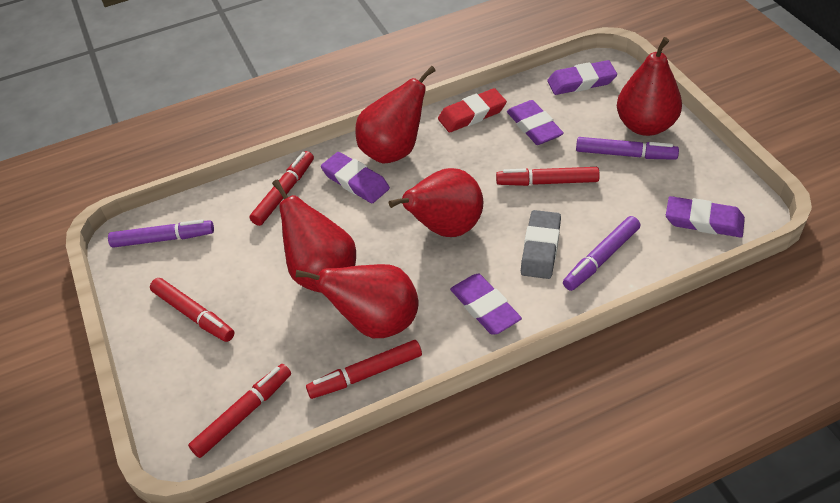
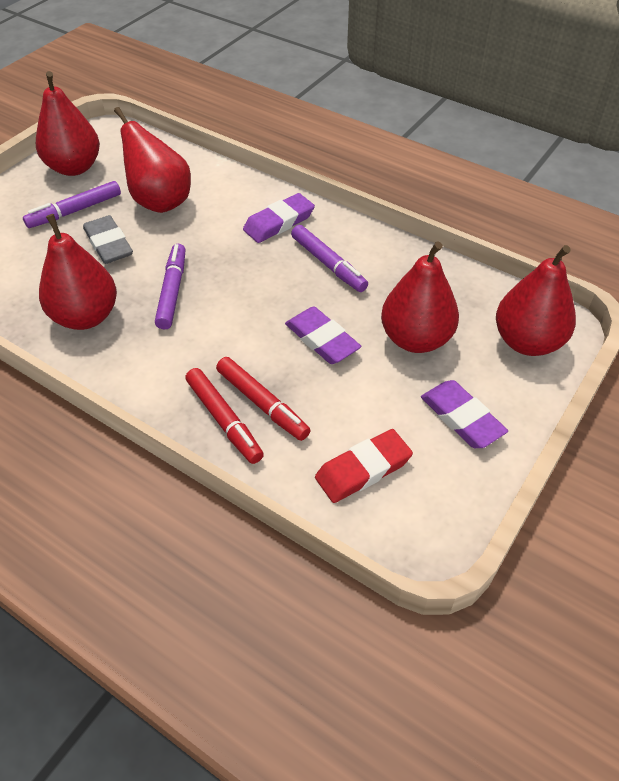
purple eraser: [321,152,390,203] [450,274,522,335] [507,100,564,145] [547,60,617,95] [666,196,745,238] = 5 -> [243,193,315,243] [285,307,361,364] [421,380,508,448] = 3
red marker: [150,278,234,342] [188,364,291,458] [250,151,314,226] [306,340,422,399] [496,167,600,186] = 5 -> [185,368,264,464] [216,357,311,441] = 2

